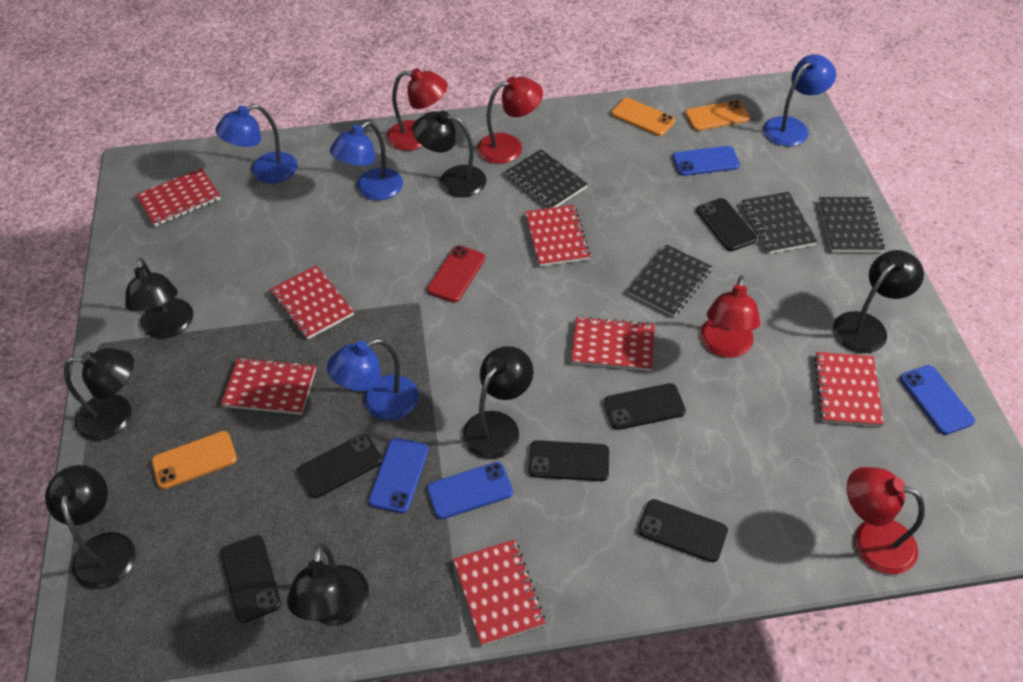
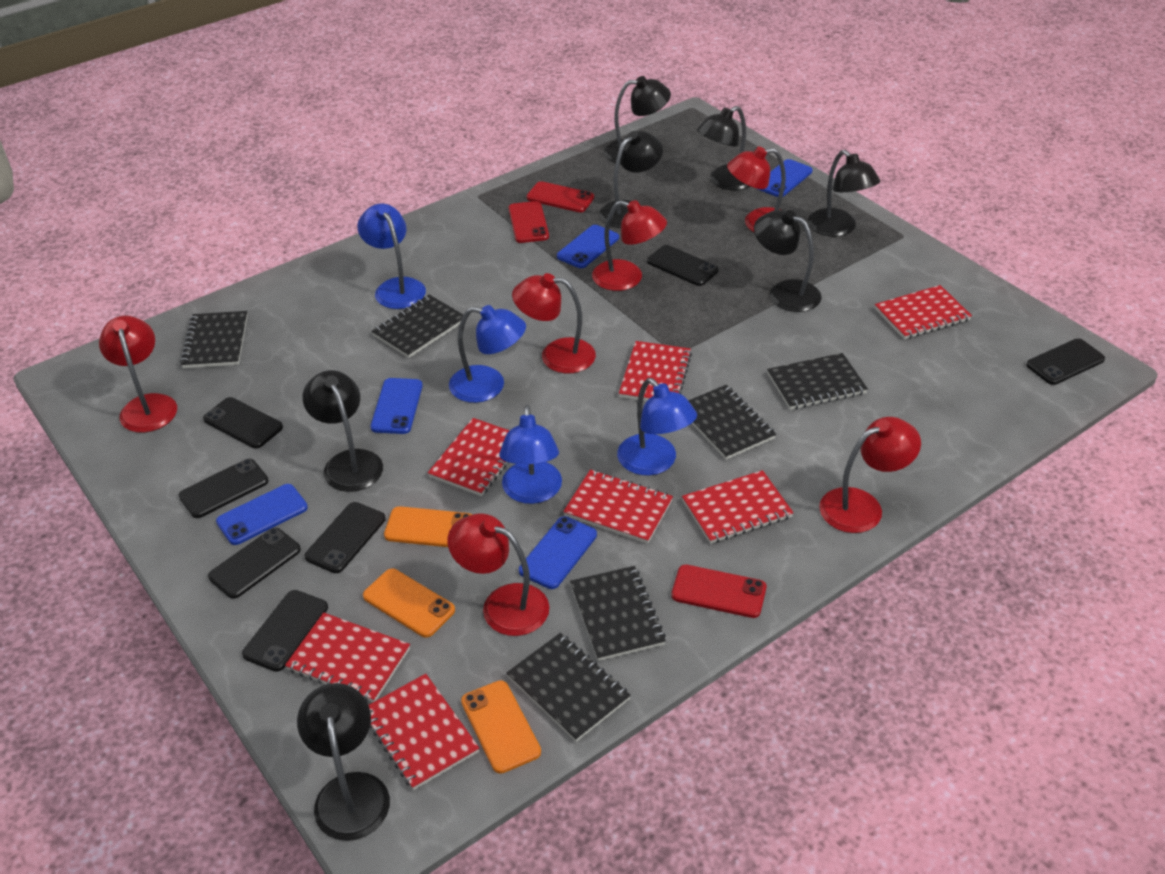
black notebook: [506,149,588,208] [628,244,712,317] [742,192,818,254] [819,197,885,252] = 4 -> [180,311,248,368] [371,295,463,358] [507,633,631,742] [570,566,666,661] [688,385,776,460] [767,353,868,410] = 6
black phone: [220,535,281,623] [297,434,382,498] [529,440,609,481] [604,383,686,430] [638,499,728,562] [697,198,757,251] = 6 -> [178,459,269,518] [203,397,283,448] [208,528,301,599] [242,590,328,672] [305,502,386,573] [647,245,719,286] [1026,338,1105,385] = 7
blue phone: [368,438,429,513] [427,462,513,519] [673,146,740,176] [900,365,975,435] = 4 -> [216,484,308,545] [371,378,423,434] [519,516,597,589] [557,225,619,268] [756,159,813,197] = 5
red lamp: [387,68,448,151] [477,77,543,164] [700,275,760,358] [847,467,925,574] = 4 -> [99,316,177,432] [448,513,549,636] [512,273,596,373] [592,200,667,291] [727,147,786,232] [819,417,921,533] = 6
red phone: [427,245,485,302] = 1 -> [509,201,549,243] [527,181,594,212] [671,565,766,618] = 3

